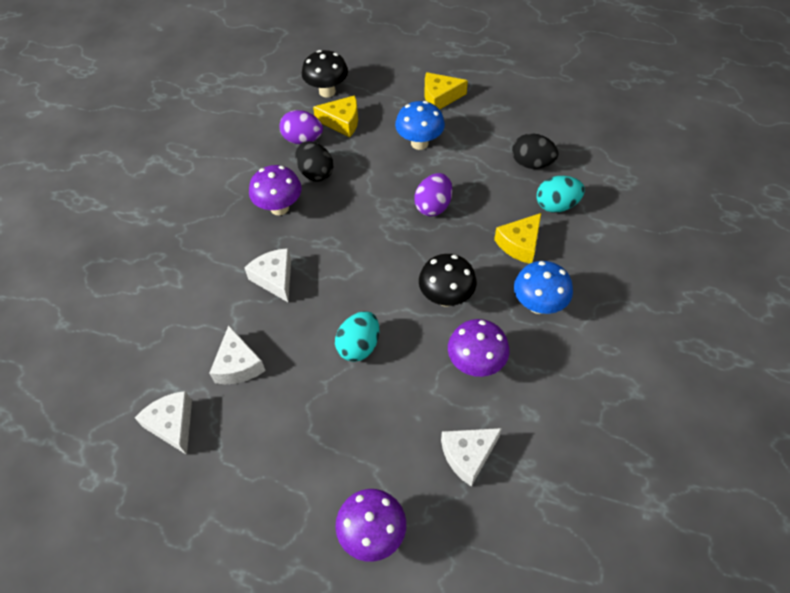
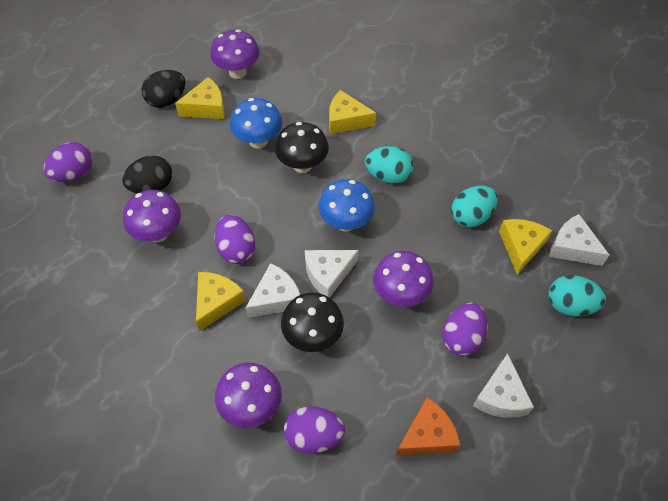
orange cheese: none = 0 -> [396,397,460,456] = 1
purple egg: [279,110,323,144] [414,173,452,216] = 2 -> [43,142,92,182] [214,215,255,264] [284,406,345,453] [442,303,488,356] = 4
purple mushroom: [249,165,302,215] [335,489,406,562] [448,319,510,377] = 3 -> [123,190,181,242] [210,29,260,79] [215,363,282,428] [373,251,434,307] = 4
turquoise egg: [335,311,379,362] [536,176,585,213] = 2 -> [365,146,414,184] [451,185,498,228] [548,275,606,316] = 3
yellow cheese: [313,95,358,137] [425,72,468,109] [494,213,541,264] = 3 -> [175,77,225,119] [196,272,246,332] [329,90,376,134] [499,219,552,275] = 4

